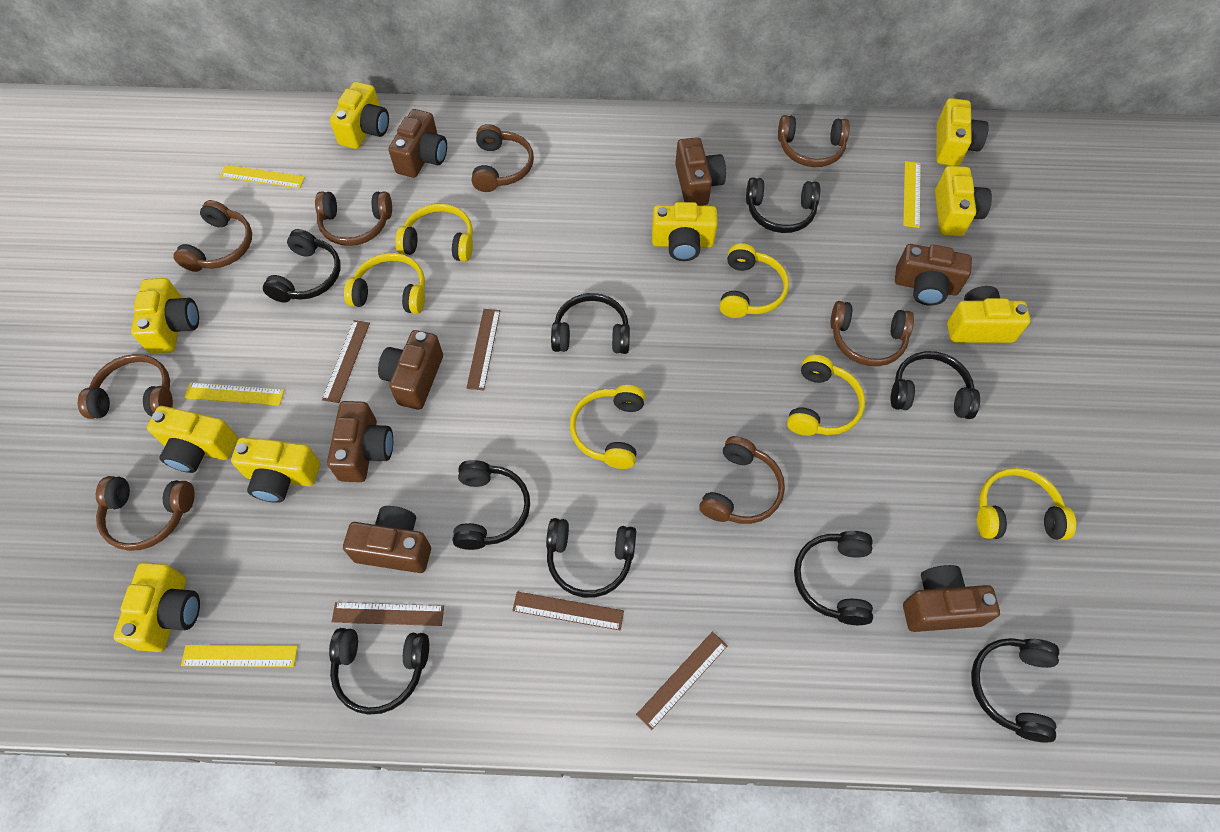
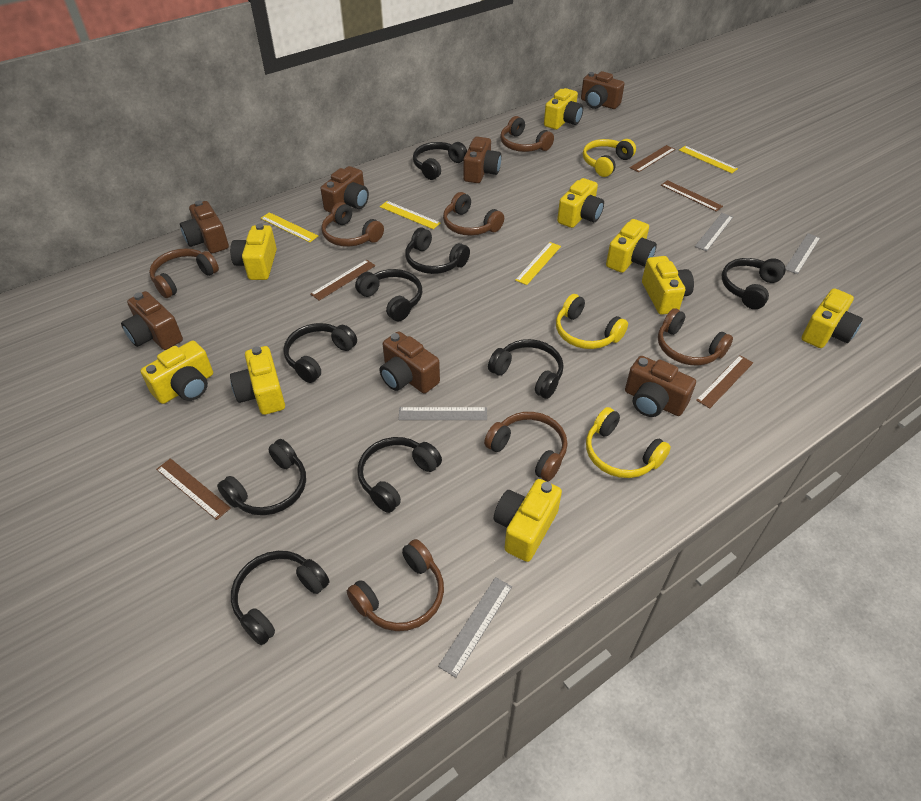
brown headphones: [78,354,173,419] [96,476,195,551] [173,200,252,272] [315,192,392,246] [472,124,534,192] [699,436,785,524] [778,115,850,167] [830,301,914,366] = 8 -> [149,248,219,298] [322,202,384,247] [347,539,444,631] [443,192,504,236] [484,412,567,481] [500,116,554,152] [658,308,733,366] = 7
grey ruler: none = 0 -> [398,407,487,420] [438,577,512,678] [695,213,733,251] [785,233,820,274] = 4
yellow headphones: [344,253,425,314] [395,204,473,262] [570,385,645,469] [720,243,789,318] [787,355,865,436] [977,468,1076,540] = 6 -> [556,294,628,349] [583,139,636,177] [586,407,671,478] = 3

